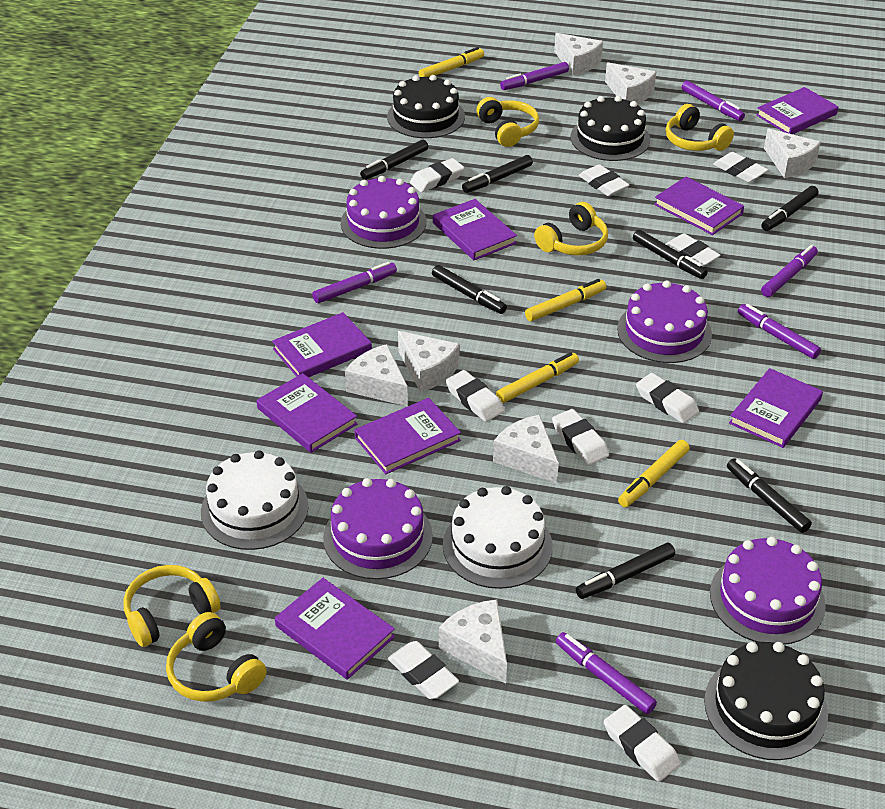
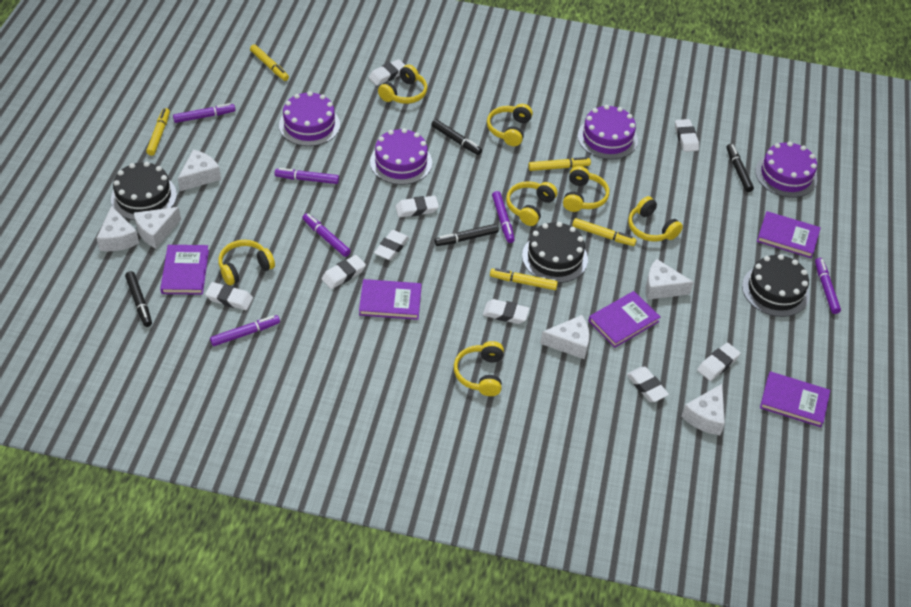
black marker: [360,140,428,180] [432,265,507,314] [462,155,533,193] [576,543,675,599] [633,230,708,279] [727,458,812,533] [761,186,819,231] = 7 -> [125,271,152,327] [431,119,482,155] [434,224,499,246] [726,144,754,192] = 4
purple book: [257,373,358,453] [272,312,372,377] [275,578,395,680] [355,398,461,474] [433,199,517,260] [654,177,744,235] [729,368,823,448] [756,87,838,134] = 8 -> [160,245,209,295] [359,279,422,320] [588,291,660,348] [757,211,821,258] [760,371,830,427] = 5
white cake: [201,450,309,550] [443,486,553,589] = 2 -> none = 0
white cheese: [345,344,408,407] [398,331,460,392] [439,599,507,684] [493,415,559,483] [554,33,603,76] [605,62,656,104] [764,129,821,178] = 7 -> [97,206,139,251] [134,207,181,248] [178,150,221,191] [540,315,589,359] [645,259,694,300] [681,384,725,435] = 6
yellow headphones: [123,565,221,647] [166,612,267,702] [476,97,539,147] [534,202,608,256] [665,104,734,151] = 5 -> [218,240,275,286] [378,64,427,104] [454,341,504,396] [487,104,533,146] [506,181,558,226] [563,166,609,212] [628,196,683,241] = 7
yellow marker: [419,47,484,77] [496,352,579,403] [525,279,606,321] [618,440,690,507] = 4 -> [146,108,170,156] [250,44,289,81] [490,268,558,290] [528,157,591,171] [572,218,637,246] = 5

